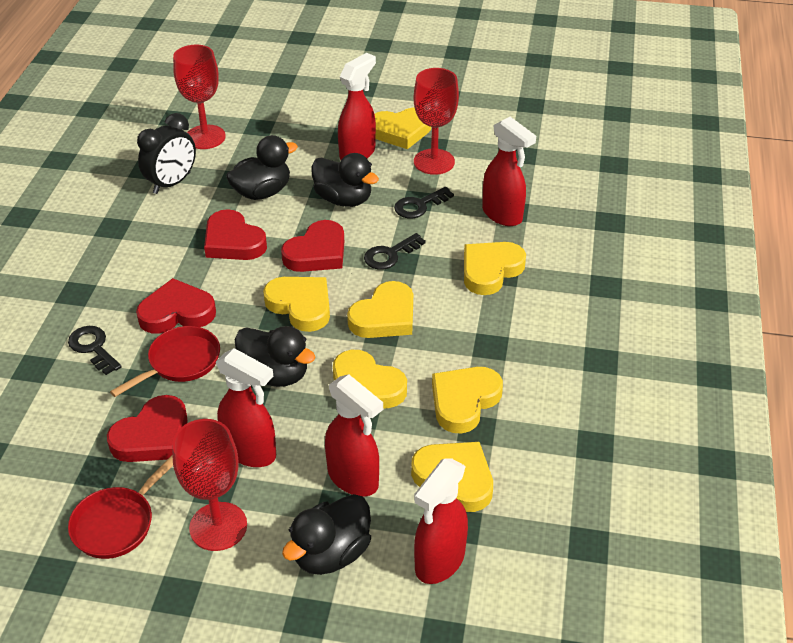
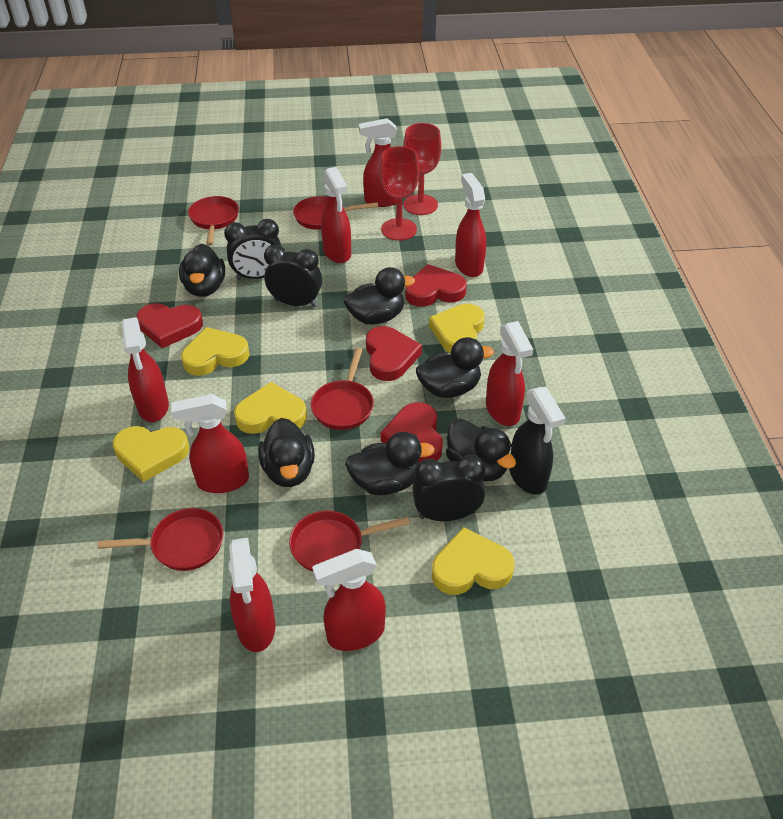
black clock: [137,113,196,194] = 1 -> [224,219,281,279] [264,244,322,307] [412,455,485,521] = 3
black duck: [226,135,298,200] [235,326,315,387] [282,494,371,575] [311,153,379,207] = 4 -> [179,244,225,297] [258,418,315,487] [343,267,415,325] [345,432,435,495] [416,337,494,398] [446,419,516,481] = 6
black key: [68,326,122,375] [364,233,426,270] [394,187,454,218] = 3 -> none = 0
black spray bottle: none = 0 -> [509,387,566,495] = 1
red goblet: [172,419,247,551] [173,45,226,149] [414,68,459,175] = 3 -> [380,146,419,241] [403,123,441,215] = 2
red pan: [68,456,173,559] [110,326,220,397] = 2 -> [98,508,223,571] [188,196,239,246] [289,511,410,572] [293,196,378,230] [311,348,374,430] = 5
red spray bottle: [216,348,276,467] [325,374,383,496] [338,53,376,160] [414,458,468,584] [482,117,536,226] = 5 -> [122,317,169,422] [171,394,249,493] [228,538,275,652] [312,549,386,651] [321,167,351,263] [359,118,397,207] [455,173,486,277] [486,321,533,426] = 8
yellow heart: [263,277,330,332] [333,350,407,409] [347,281,413,338] [375,108,431,149] [411,442,493,512] [432,367,503,433] [464,242,526,295] = 7 -> [113,426,189,482] [181,327,249,376] [234,382,307,434] [429,304,485,353] [432,527,515,595] = 5

